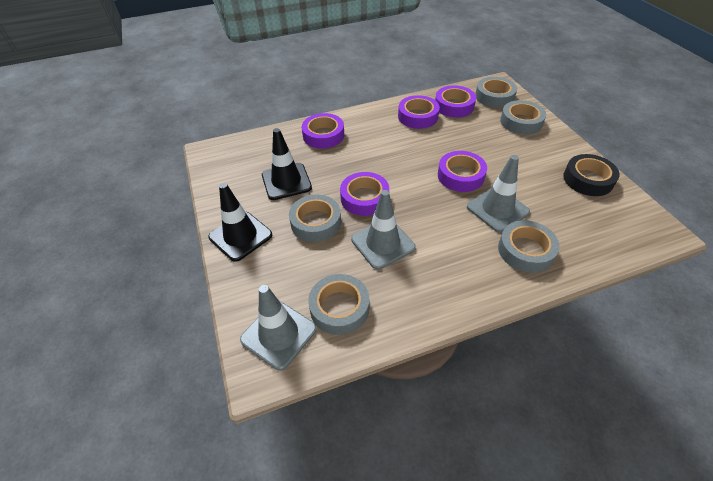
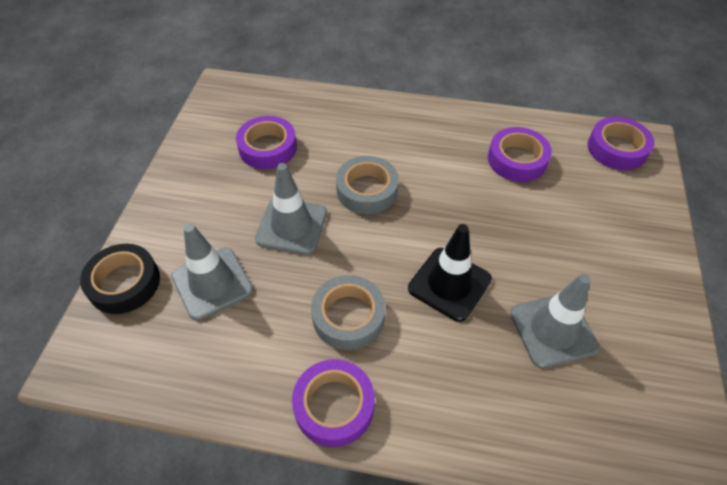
black traffic cone: [208,183,272,262] [262,128,312,200] = 2 -> [408,224,492,322] = 1
grey tape: [289,195,341,242] [308,274,369,335] [475,77,517,108] [498,220,560,273] [500,100,546,135] = 5 -> [311,275,385,350] [336,156,399,214] = 2
purple tape: [302,113,344,149] [340,172,389,216] [398,95,440,129] [435,85,476,118] [438,151,487,192] = 5 -> [236,116,297,169] [292,359,375,447] [488,127,552,182] [588,117,655,170] = 4

